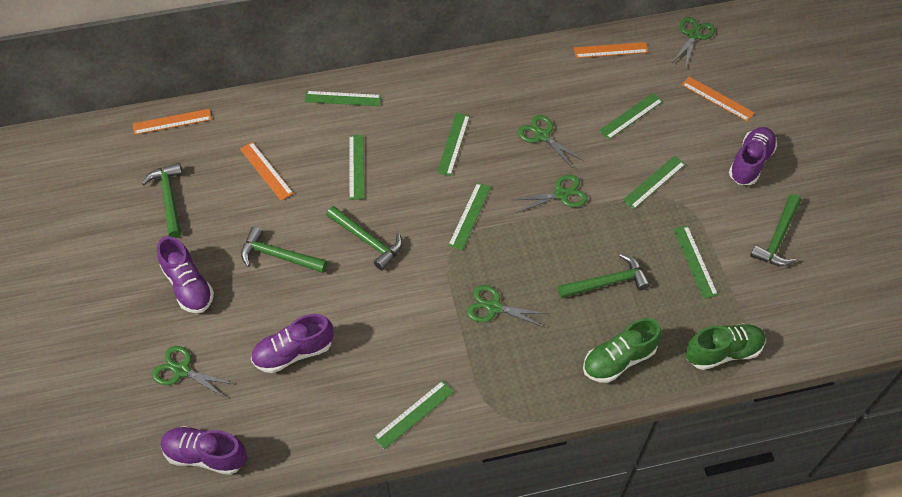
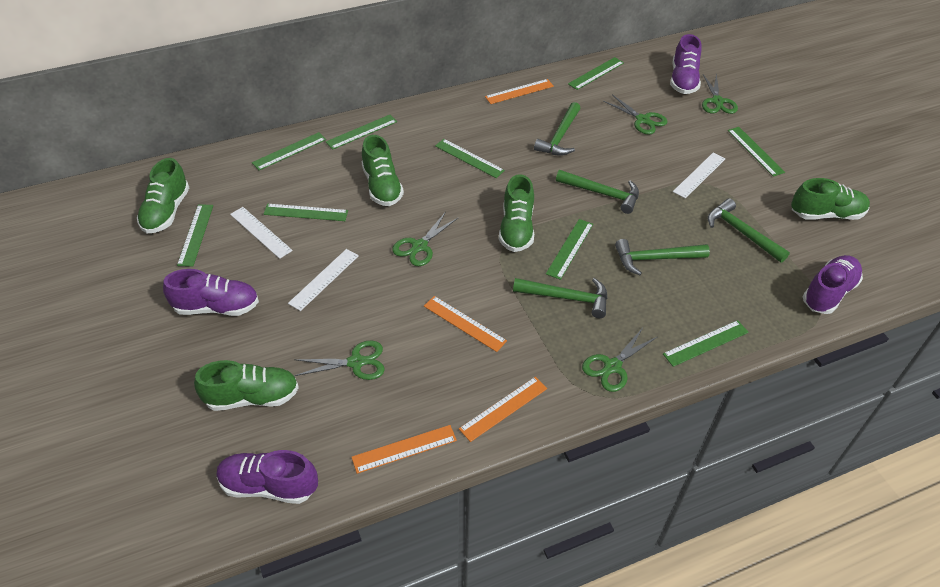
green ruler: [304,91,381,106] [349,135,364,200] [373,380,454,449] [437,113,470,176] [448,182,491,250] [599,93,663,140] [622,156,686,209] [673,225,718,299] = 8 -> [177,204,213,267] [252,132,326,170] [263,204,348,221] [326,115,397,150] [435,139,505,178] [546,219,593,280] [568,57,624,90] [663,320,749,367] [728,127,785,177] = 9
green shoe: [583,318,661,383] [685,324,766,370] = 2 -> [137,158,189,233] [194,360,299,411] [362,135,404,206] [499,174,534,252] [791,178,870,220] = 5
white ruler: none = 0 -> [230,207,293,259] [288,249,359,311] [673,152,726,199] = 3

